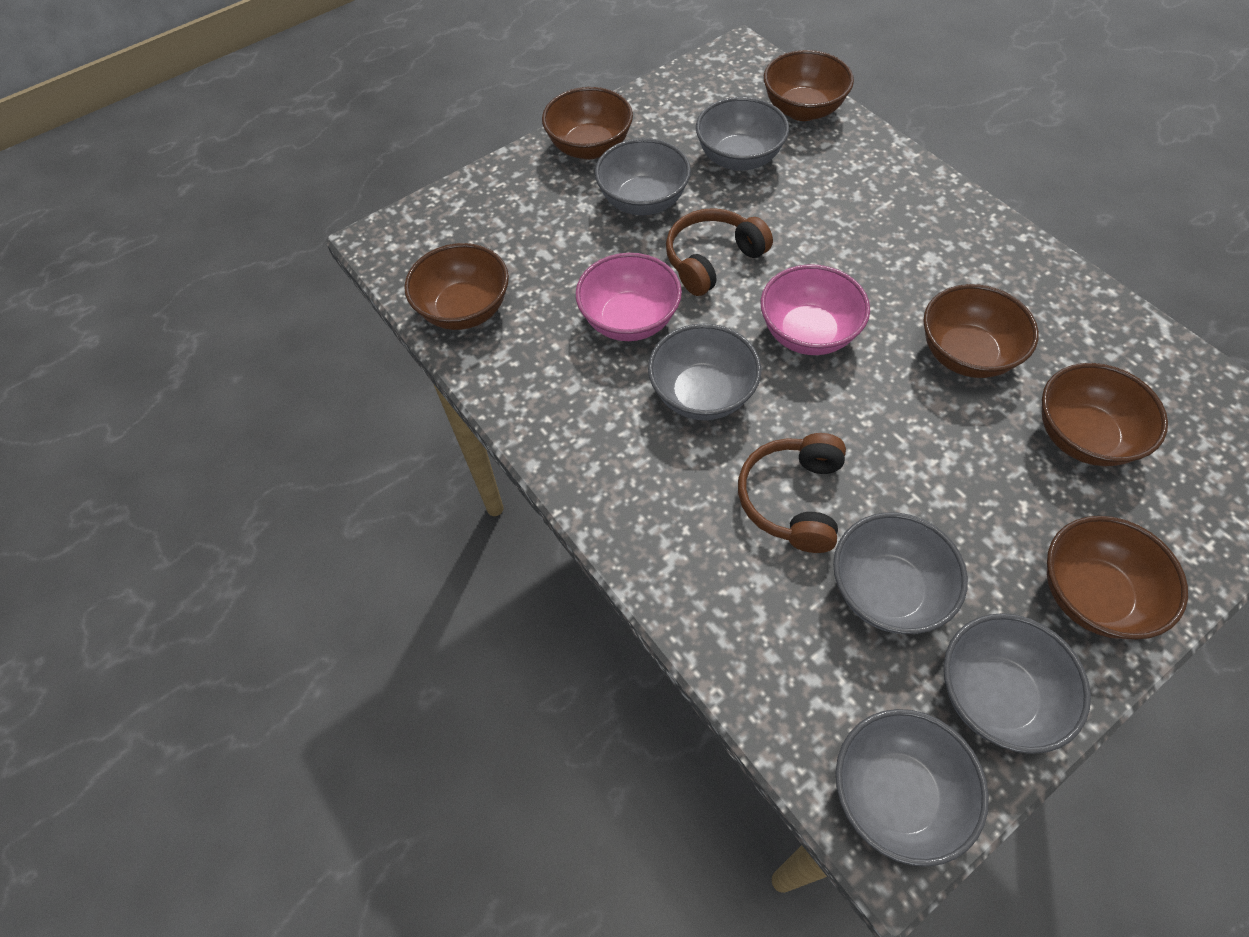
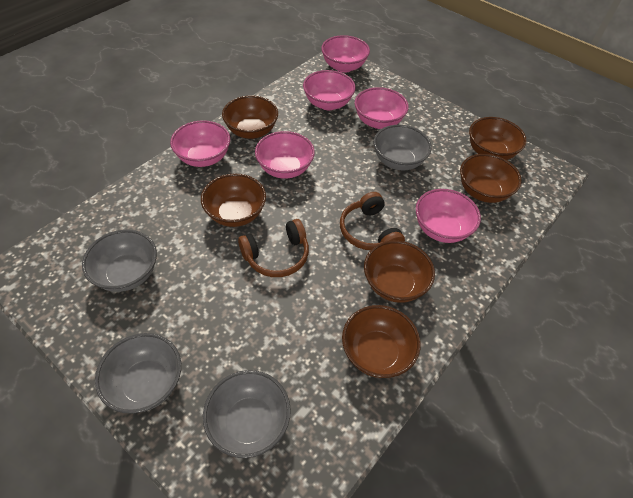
grey bowl: [595,138,691,215] [648,324,761,420] [696,97,789,171] [833,512,968,634] [836,709,989,867] [944,613,1091,754] = 6 -> [82,230,157,292] [95,333,181,414] [203,370,291,458] [374,125,432,171] = 4
pink bowl: [575,253,682,341] [761,264,870,355] = 2 -> [170,120,230,167] [255,131,315,179] [303,70,356,110] [321,35,370,73] [355,87,409,129] [415,189,481,243] = 6

